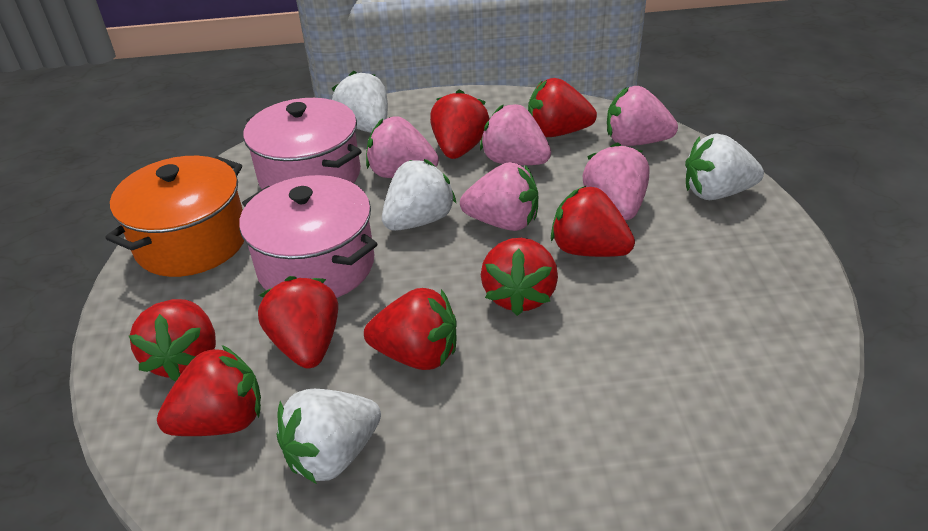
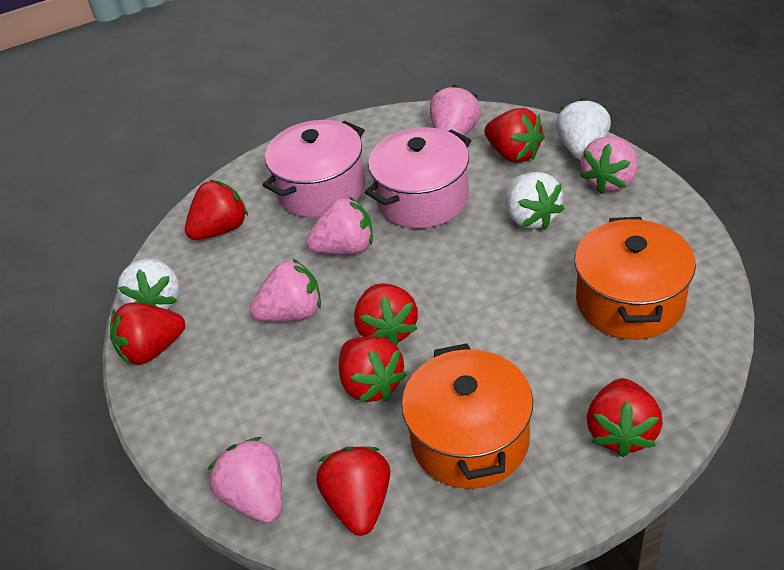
orange pot: [106,156,244,277] = 1 -> [402,343,533,489] [575,217,696,340] = 2
red strawberry: [129,299,216,381] [157,345,261,436] [258,276,338,368] [364,288,456,370] [430,89,489,159] [481,238,558,316] [528,78,597,137] [551,185,635,257] = 8 -> [110,302,185,365] [185,180,248,240] [316,447,390,536] [339,336,407,402] [354,283,418,346] [485,108,545,163] [587,378,663,457] = 7
white strawberry: [276,389,381,484] [332,70,388,133] [382,159,457,231] [685,133,764,200] = 4 -> [117,258,180,310] [506,172,565,230] [556,98,611,161] = 3

